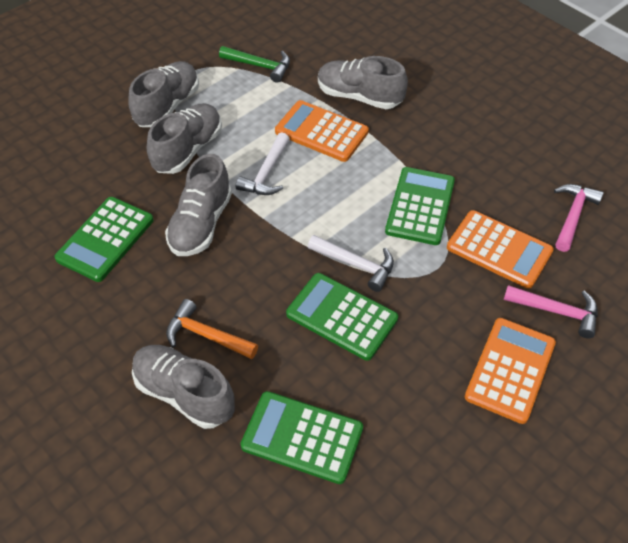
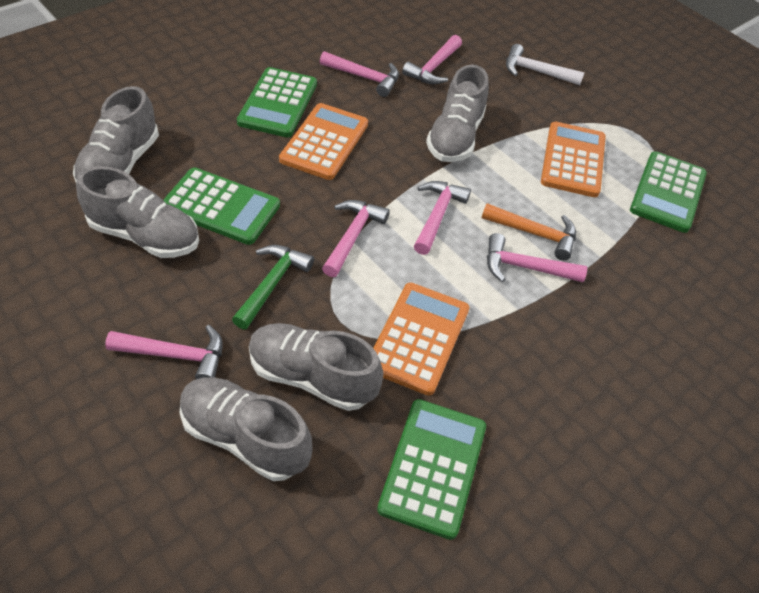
pink hammer: [504,285,598,338] [554,184,604,252] = 2 -> [105,325,223,379] [320,51,399,97] [322,200,390,277] [402,35,462,84] [414,181,471,255] [487,233,587,282] = 6
white hammer: [236,132,290,195] [308,235,394,292] = 2 -> [506,44,585,85] = 1

